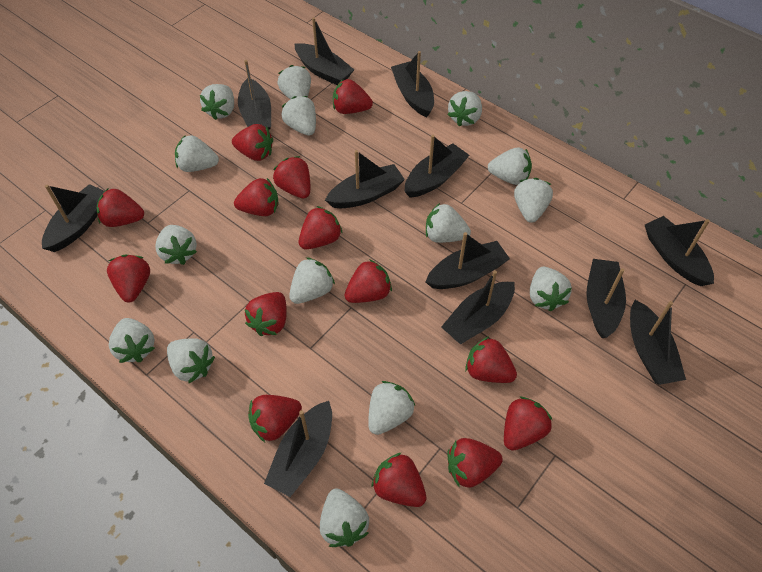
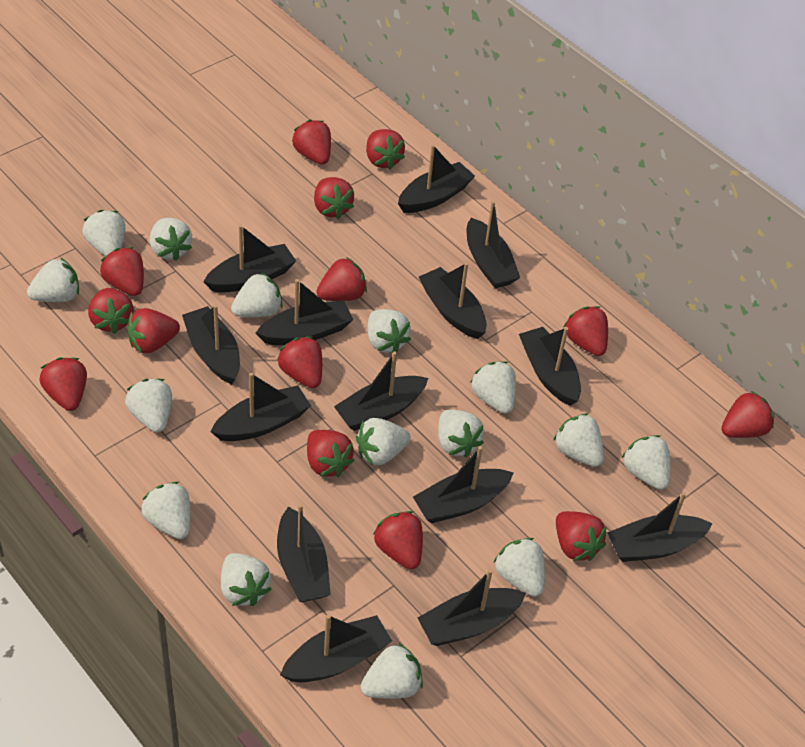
black boat: [42,184,104,252] [238,60,271,130] [264,401,332,497] [295,17,354,85] [325,150,405,208] [391,51,434,117] [404,135,470,198] [425,232,510,289] [441,270,515,344] [586,259,626,338] [630,300,686,385] [645,216,714,286] = 12 -> [182,305,240,385] [203,225,296,293] [210,373,311,441] [256,279,353,345] [277,504,331,602] [280,615,392,682] [334,352,428,431] [398,145,475,213] [413,446,514,523] [418,569,526,646] [419,262,487,339] [467,201,520,288] [519,327,581,406] [607,492,713,562] = 14

